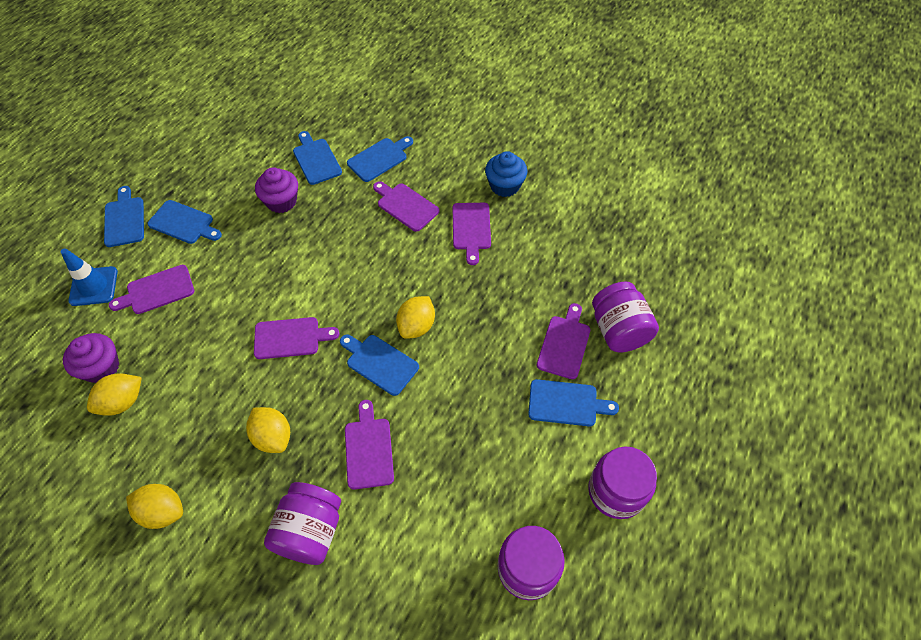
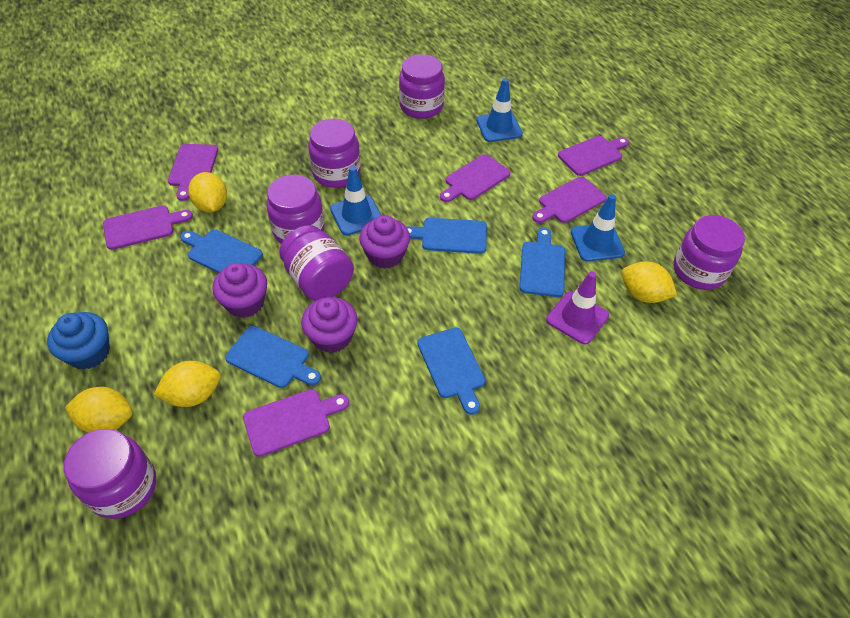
blue cutting board: [104,186,144,247] [148,200,222,244] [293,131,342,185] [340,335,419,396] [347,136,413,182] [528,379,619,426] = 6 -> [180,229,263,273] [225,326,321,388] [406,218,487,254] [418,328,485,415] [519,227,565,297] = 5
blue traffic cone: [61,248,118,306] = 1 -> [330,166,382,235] [476,78,523,142] [571,194,625,262] = 3
purple cupcake: [63,333,119,383] [255,167,298,213] = 2 -> [212,263,267,318] [301,297,358,353] [359,215,410,269] = 3
purple jar: [264,482,341,565] [498,526,565,600] [588,446,657,519] [592,282,659,353] = 4 -> [64,429,156,519] [266,175,325,244] [279,225,354,301] [308,119,361,188] [399,54,445,119] [673,215,745,290] = 6
purple traffic cone: none = 0 -> [546,271,609,344] = 1

